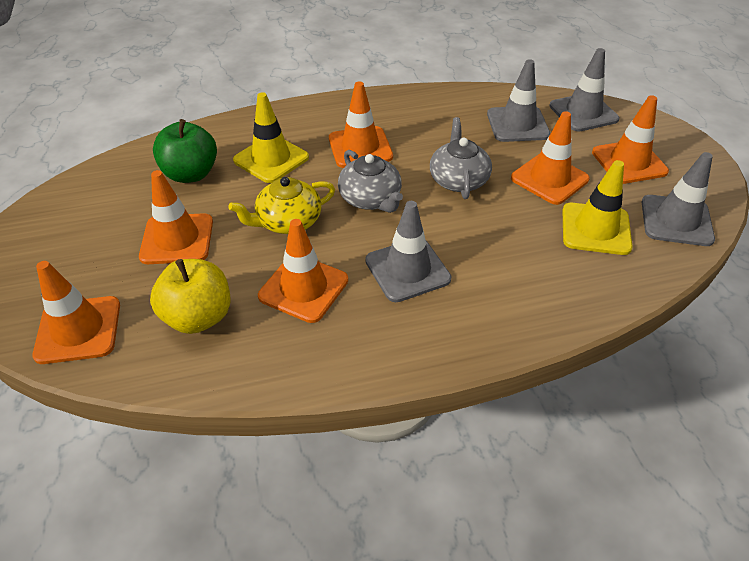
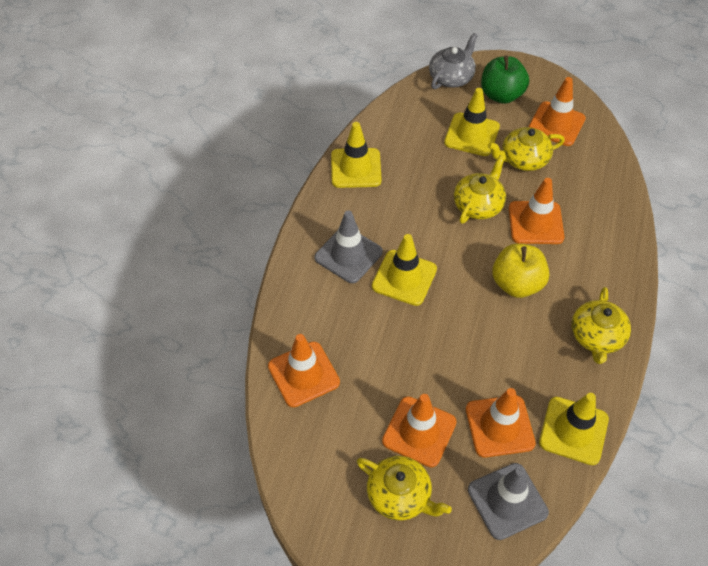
grey teapot: [338,150,403,213] [430,117,492,199] = 2 -> [429,33,478,89] = 1
grey traffic cone: [365,201,451,302] [487,59,550,142] [549,48,619,132] [642,152,715,246] = 4 -> [314,211,383,283] [468,463,549,540] = 2
orange traffic cone: [32,261,120,364] [139,170,213,264] [258,219,348,323] [329,81,393,168] [511,111,590,205] [592,95,669,184] = 6 -> [268,334,340,407] [382,394,457,467] [466,388,536,458] [509,178,565,244] [529,77,586,146] = 5
yellow teapot: [228,177,335,234] = 1 -> [357,456,452,520] [454,155,506,224] [488,127,565,171] [571,287,631,364] = 4
yellow traffic cone: [233,92,309,183] [562,160,633,255] = 2 -> [331,122,382,188] [372,234,437,306] [444,88,500,156] [539,393,609,465] = 4

